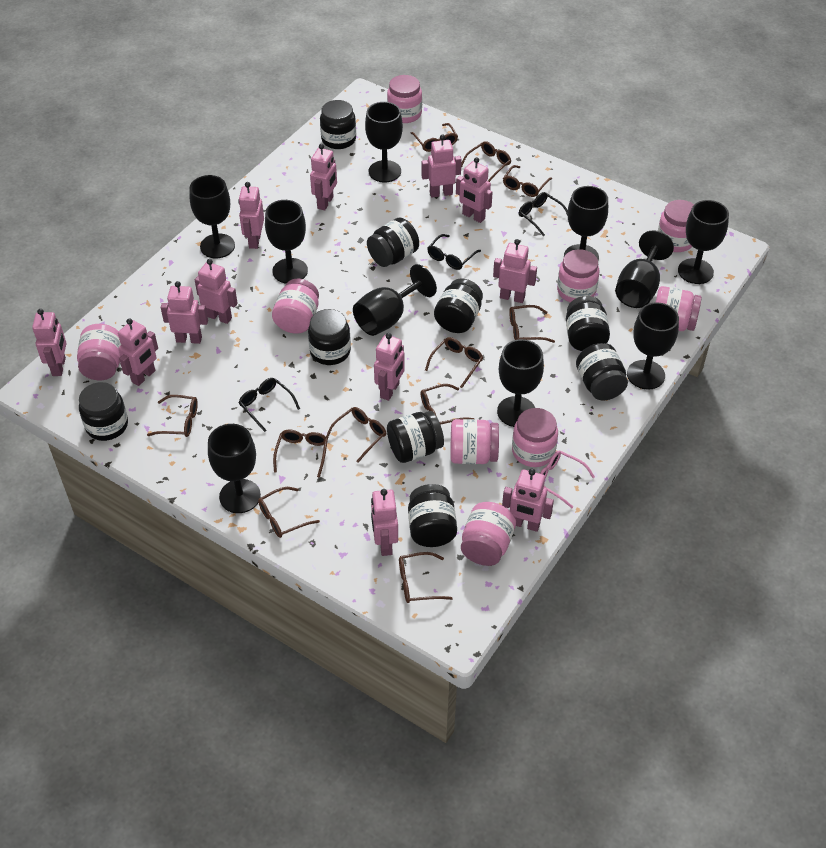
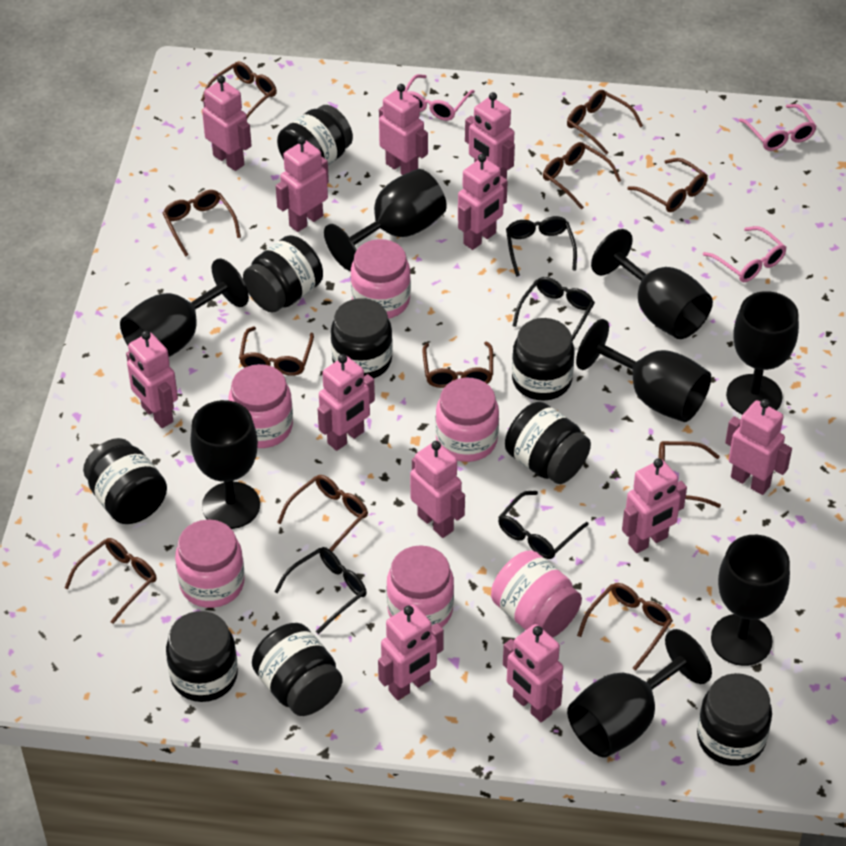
black glasses: [239,378,300,432] [428,234,481,270] [519,192,568,236] = 3 -> [274,547,367,634] [498,491,589,559] [506,216,577,277] [513,277,595,341] = 4
black goblet: [189,175,235,258] [208,424,261,513] [265,200,308,284] [353,264,437,336] [365,102,403,183] [497,339,544,427] [564,186,608,261] [615,230,674,308] [627,302,679,390] [678,200,729,284] = 10 -> [120,258,249,357] [190,400,260,529] [324,169,447,271] [567,629,712,758] [576,319,711,422] [591,229,713,339] [711,535,790,666] [726,291,799,415] = 8
pink glasses: [540,451,595,508] = 1 -> [404,74,475,121] [703,226,787,282] [739,104,817,151] = 3
pink jar: [77,324,122,380] [272,279,319,333] [387,75,422,123] [450,419,499,464] [461,502,516,566] [512,408,558,467] [557,249,600,302] [655,286,702,331] [658,200,694,252] = 9 -> [175,519,245,608] [228,364,293,448] [351,239,411,319] [386,545,454,627] [435,378,499,462] [491,550,582,638] = 6

